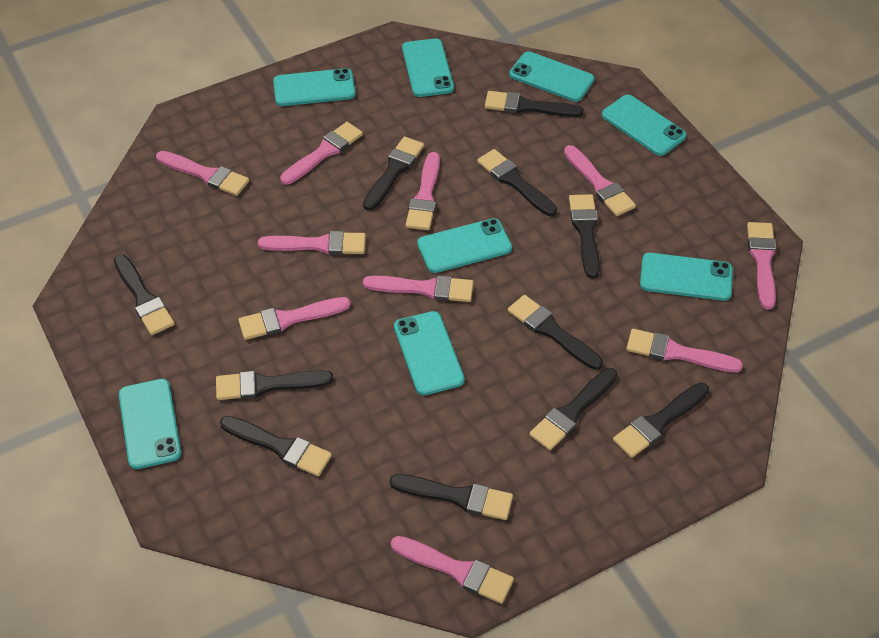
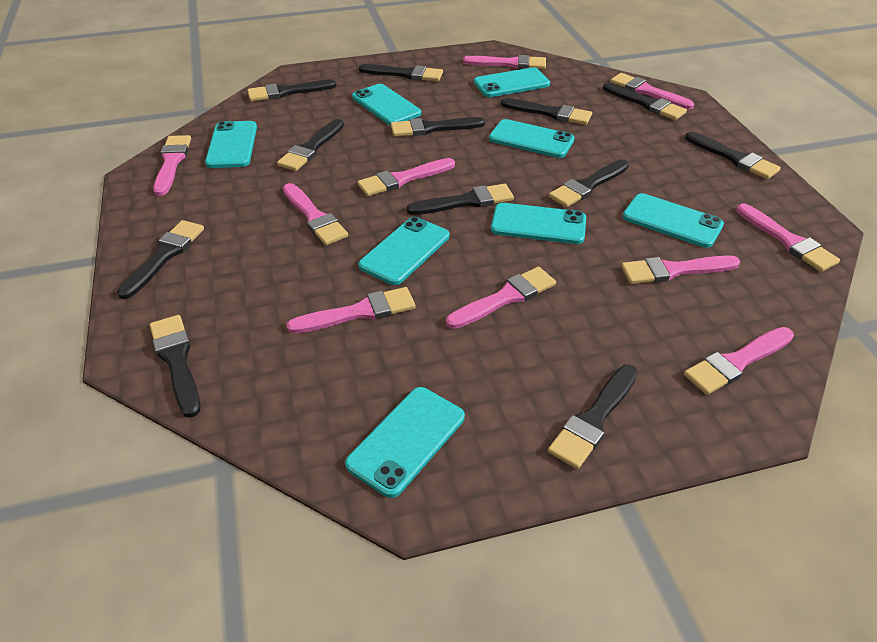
black brush: [114,254,175,335] [216,370,334,400] [220,416,332,476] [363,137,424,211] [389,474,513,520] [477,149,557,216] [485,91,584,117] [508,295,603,370] [530,368,618,450] [569,194,600,279] [613,383,709,458] = 11 -> [117,220,204,299] [150,315,201,418] [247,80,337,101] [277,119,344,171] [359,64,443,81] [391,117,485,137] [406,184,514,215] [501,98,592,125] [548,365,638,469] [549,159,629,207] [603,83,687,120] [685,132,781,179] = 12

